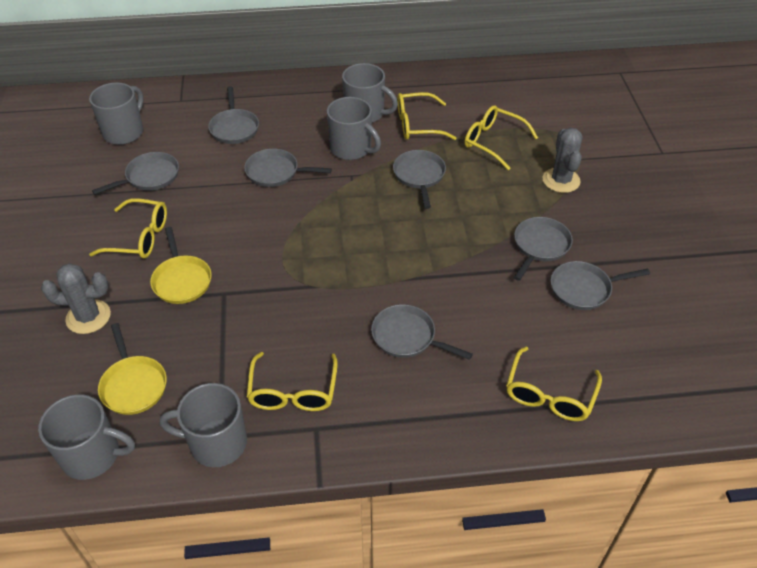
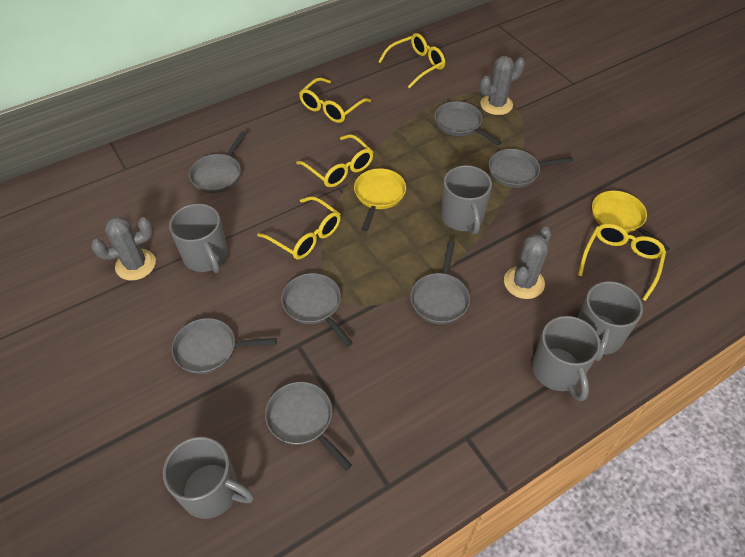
grey cactus: [41,263,111,334] [543,128,583,193] = 2 -> [91,217,156,280] [480,56,525,115] [504,227,551,299] = 3

